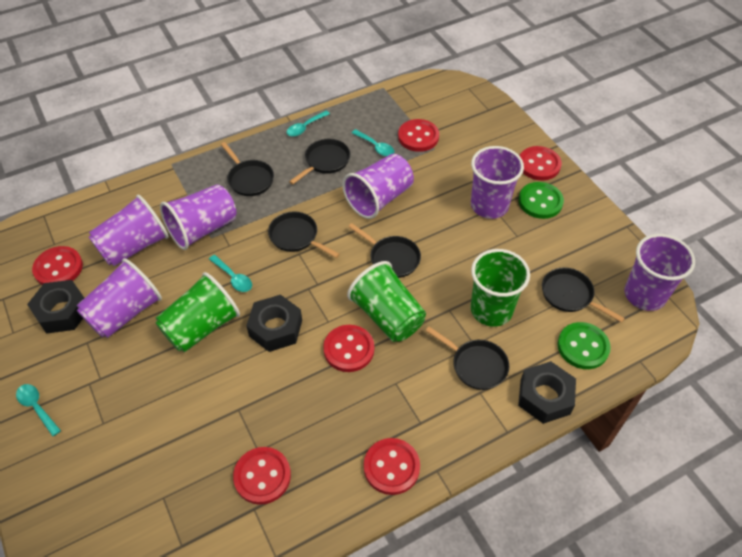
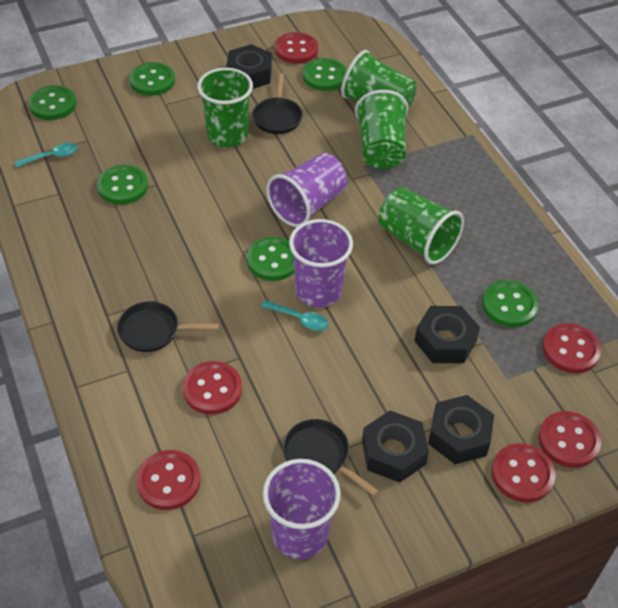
black nut: [27,280,84,334] [246,295,302,352] [518,361,576,424] = 3 -> [226,44,272,89] [362,411,429,482] [415,306,480,363] [428,395,494,464] = 4
black pan: [221,142,274,196] [268,212,340,258] [289,139,350,185] [348,223,421,278] [426,327,509,390] [542,267,625,323] = 6 -> [117,301,219,352] [252,73,303,134] [283,419,379,496] = 3
green button: [518,182,564,219] [558,322,611,369] = 2 -> [28,85,76,120] [97,165,148,205] [129,62,175,96] [247,237,294,281] [303,58,347,91] [482,280,539,327] = 6
green cup: [156,272,240,352] [347,261,426,342] [471,249,530,327] = 3 -> [197,68,253,147] [341,50,417,109] [355,90,408,169] [379,188,464,265] = 4
purple cup: [76,258,162,338] [89,195,169,266] [160,184,236,250] [343,154,414,219] [471,146,524,219] [624,234,695,311] = 6 -> [263,459,341,559] [266,153,348,227] [289,219,353,307] = 3
turquoise spoon: [16,384,61,436] [209,255,252,292] [287,111,330,137] [352,129,394,156] = 4 -> [15,143,78,167] [261,300,329,331] = 2

